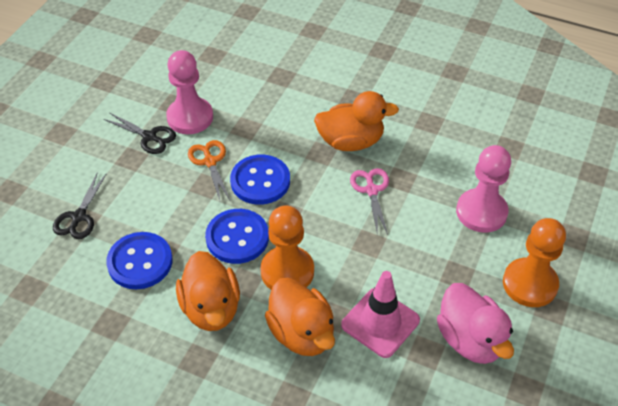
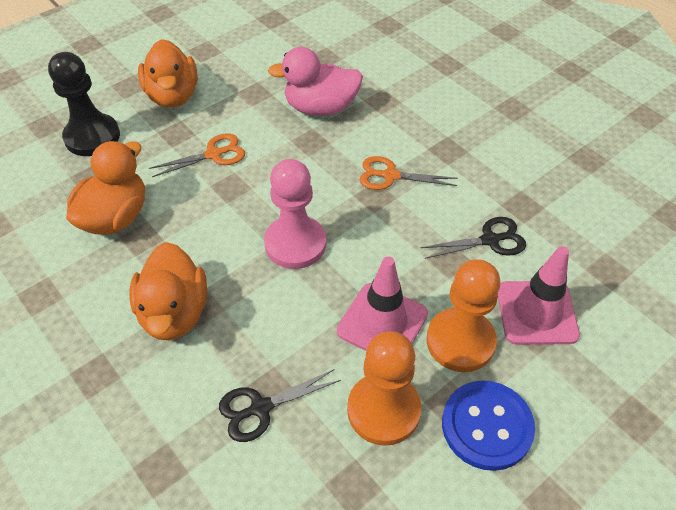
black pawn: none = 0 -> [48,52,120,156] = 1
blue button: [106,232,173,289] [205,209,269,264] [230,154,290,205] = 3 -> [442,381,535,471] = 1
orange scissors: [188,140,230,200] = 1 -> [149,134,245,177] [359,156,458,190] = 2
pink pawn: [166,50,213,134] [456,145,511,233] = 2 -> [264,159,326,269] = 1
pink scissors: [350,168,389,236] = 1 -> none = 0
pink traffic cone: [341,271,420,358] = 1 -> [337,256,428,351] [498,246,580,345] = 2

